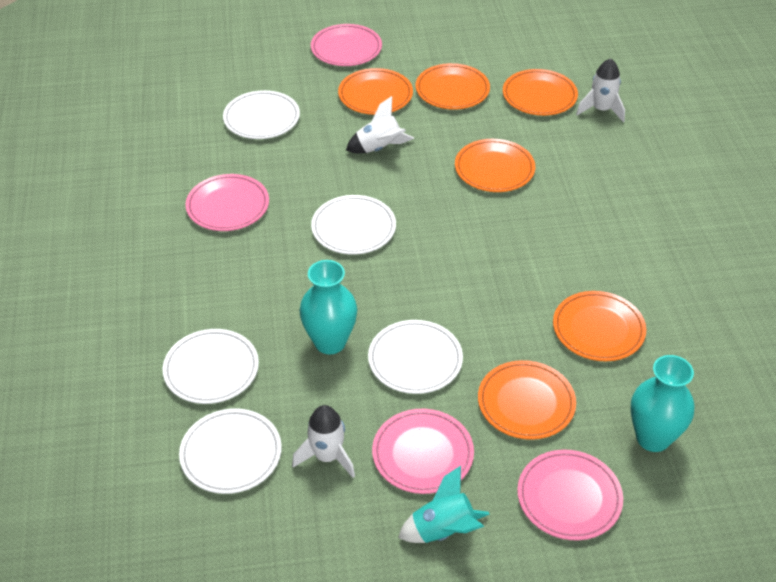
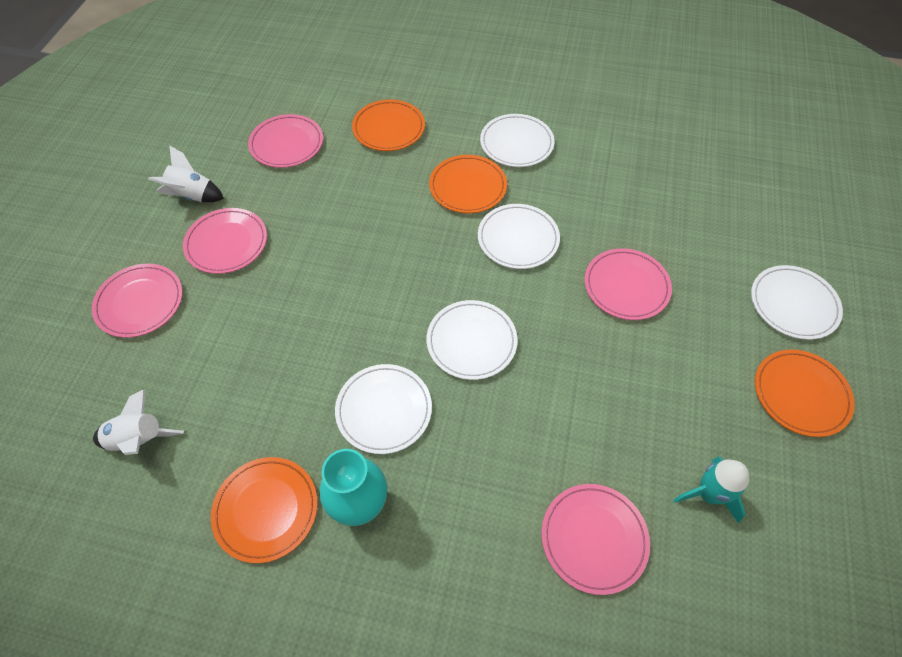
orange plate: [338,68,413,115] [416,63,490,110] [455,139,535,192] [478,360,576,440] [503,69,578,116] [553,291,646,361] = 6 -> [211,457,318,563] [352,100,425,151] [429,155,507,213] [755,349,855,437] = 4
pink plate: [185,174,269,231] [311,24,382,66] [372,409,474,494] [517,450,623,540] = 4 -> [92,264,183,338] [183,208,267,274] [248,114,323,168] [542,484,650,595] [585,248,672,320] = 5
turquoise vase: [299,260,357,354] [631,355,694,452] = 2 -> [320,449,387,526] = 1
white rocket: [292,405,355,478] [346,96,414,154] [576,58,625,122] = 3 -> [93,389,184,455] [148,145,224,202] = 2

